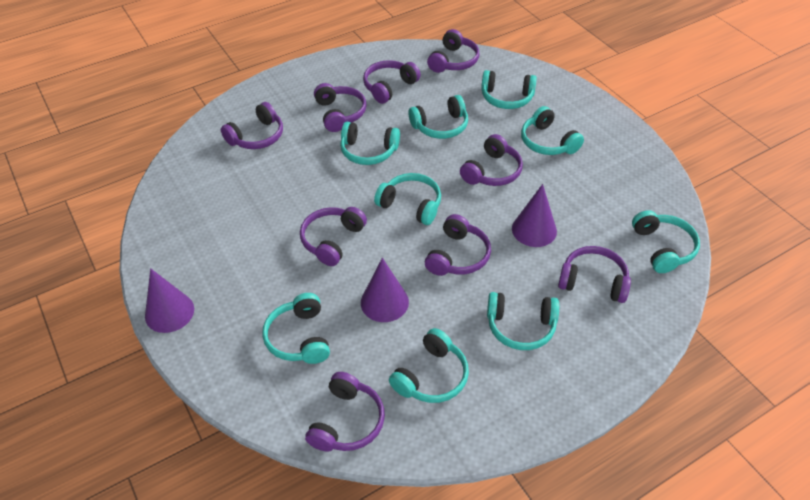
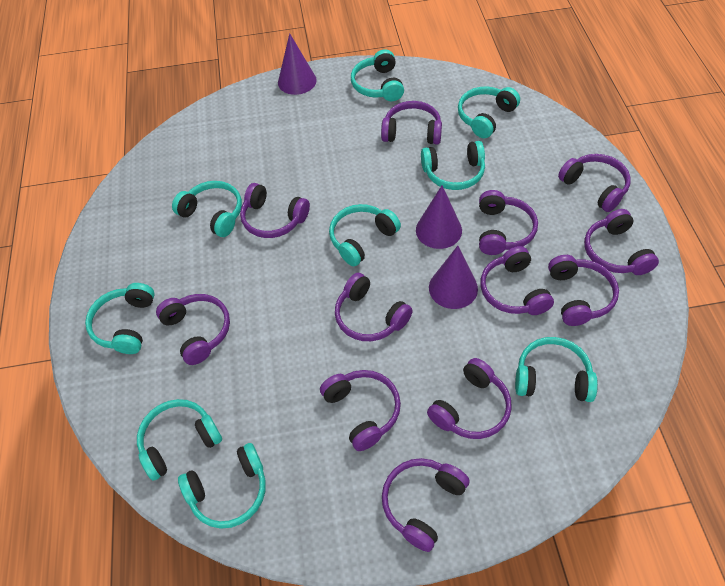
purple headphones: [221,102,283,149] [300,207,367,266] [305,372,385,452] [314,83,367,132] [363,60,421,104] [425,214,491,276] [427,29,479,73] [460,134,523,186] [558,246,631,303] = 9 -> [156,294,230,365] [240,183,310,238] [320,370,401,451] [335,273,413,341] [381,101,442,145] [382,458,470,552] [427,358,512,439] [479,190,538,255] [480,246,554,315] [548,255,619,326] [558,154,631,212] [584,209,659,275] = 12

